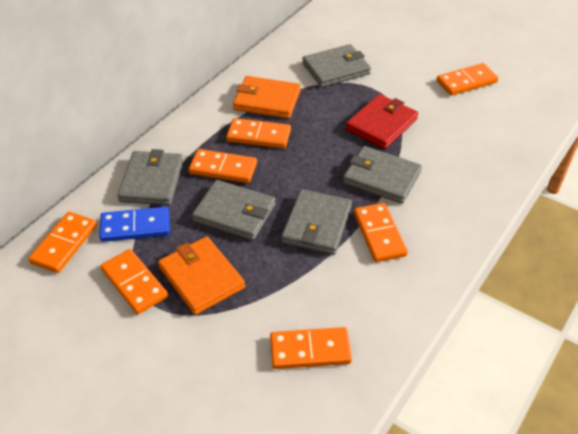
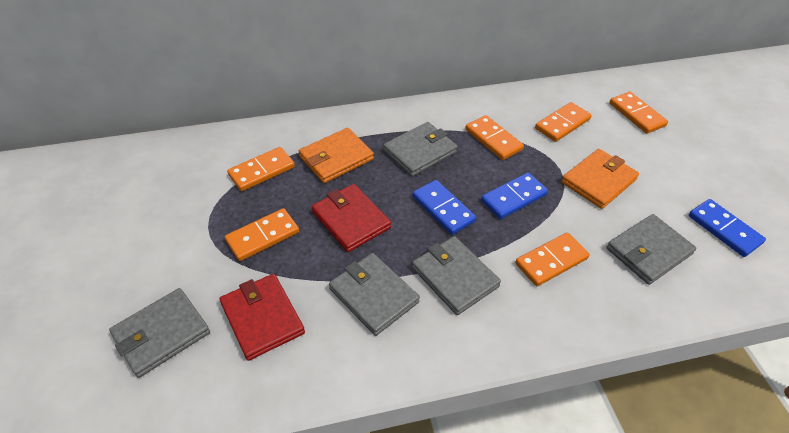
blue domino: [99,207,170,242] = 1 -> [413,180,476,235] [481,173,548,219] [689,199,766,257] = 3
orange domino: [28,212,97,273] [100,249,168,314] [189,149,257,183] [226,118,291,149] [270,327,352,369] [354,203,408,262] [437,63,498,96] = 7 -> [225,208,299,261] [227,147,295,191] [465,115,524,160] [515,232,590,286] [535,102,592,142] [610,92,668,134] = 6
red wallet: [345,94,418,149] = 1 -> [219,274,305,361] [312,184,391,252] = 2

